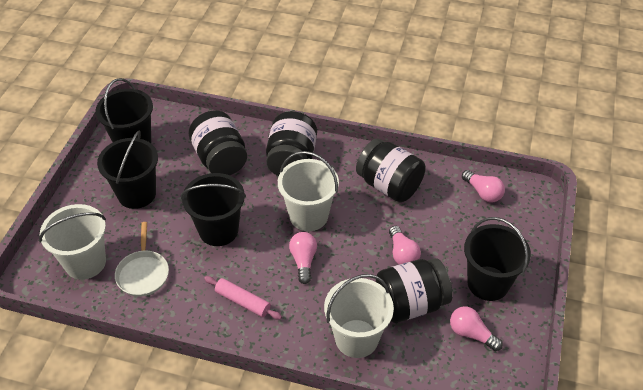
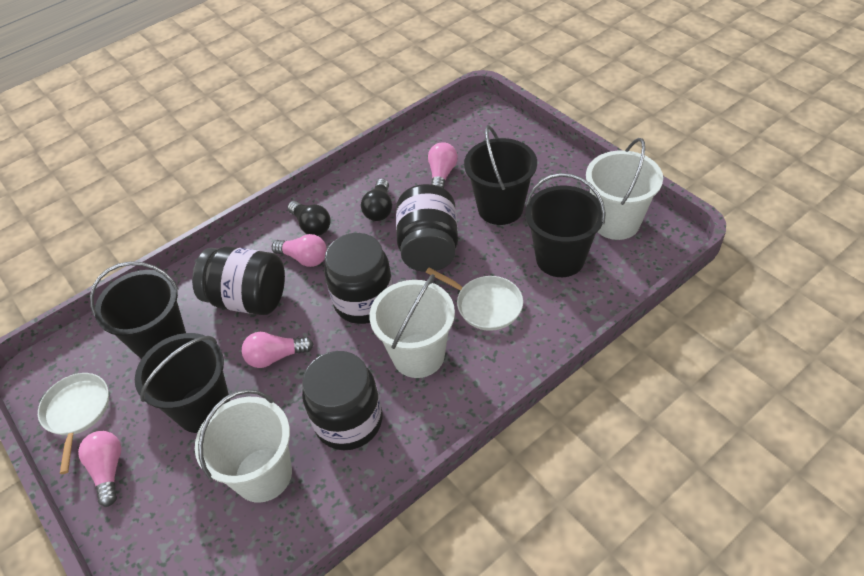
black light bulb: none = 0 -> [287,201,330,236] [361,178,392,221] = 2
pink rolling pin: [204,276,282,320] = 1 -> none = 0
white pan: [115,222,169,297] = 1 -> [38,373,109,474] [426,268,523,331] = 2

